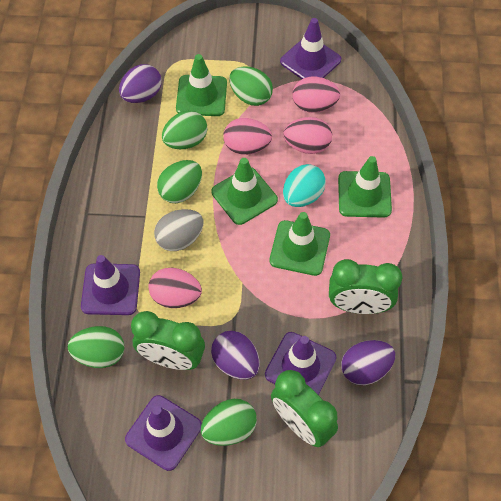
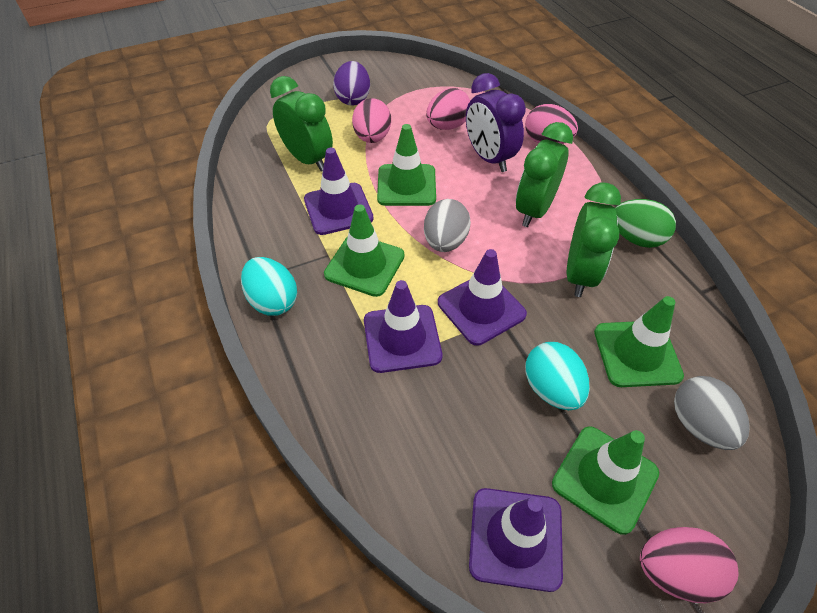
green egg: [68,326,124,368] [157,160,202,203] [162,111,207,149] [201,399,257,446] [229,67,273,106] = 5 -> [615,199,676,248] = 1
grey egg: [154,209,203,251] = 1 -> [424,199,471,252] [674,376,750,450] = 2
purple clock: none = 0 -> [466,73,526,172] = 1
purple egg: [119,64,162,103] [211,331,260,380] [341,340,395,385] = 3 -> [333,61,370,106] = 1
turquoise egg: [283,164,326,207] = 1 -> [241,257,297,316] [525,342,590,410] = 2

